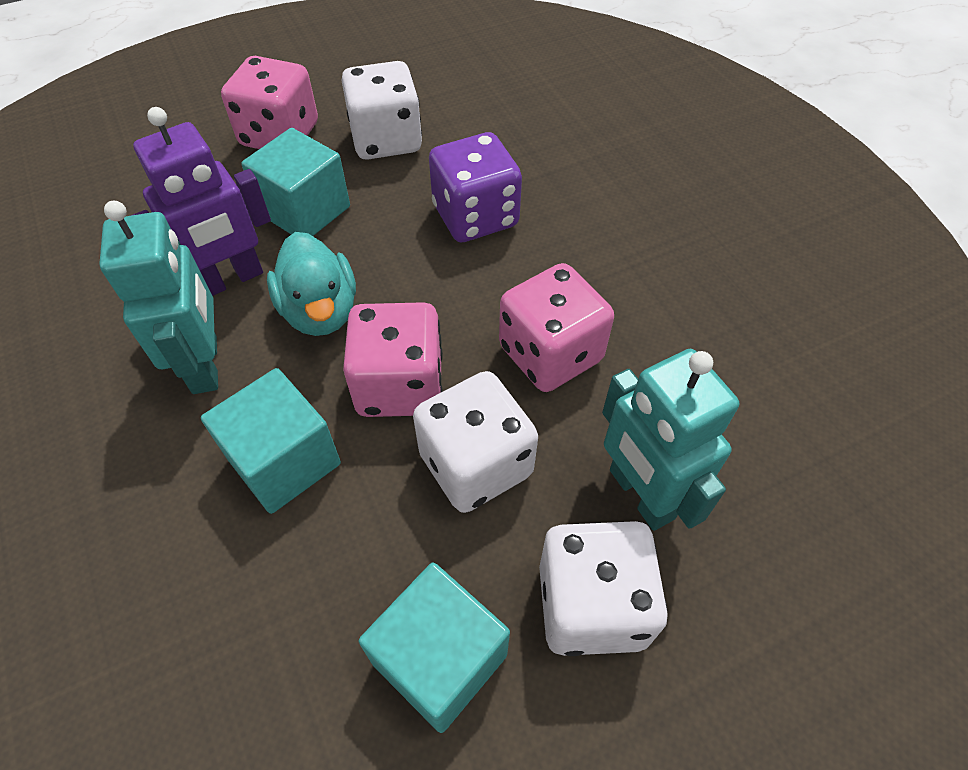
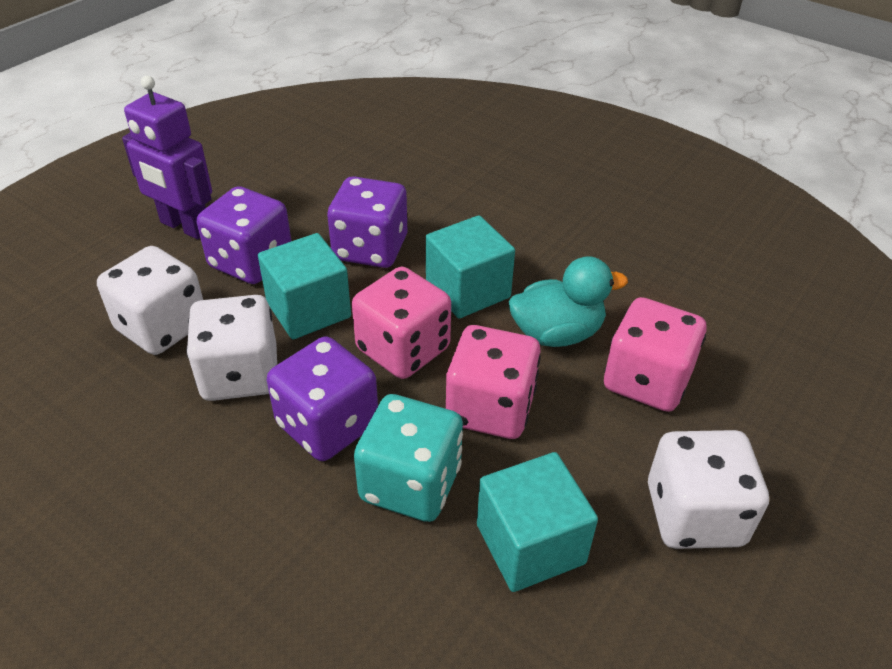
purple dice: [429,132,522,242] = 1 -> [197,186,291,284] [267,336,378,461] [327,176,407,268] = 3
turquoise dice: none = 0 -> [354,394,463,522] = 1
turquoise robot: [99,201,218,394] [602,349,739,531] = 2 -> none = 0

